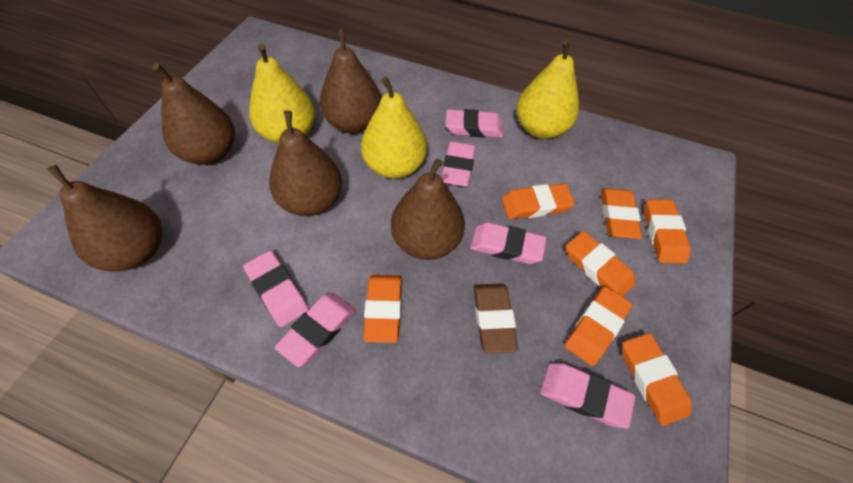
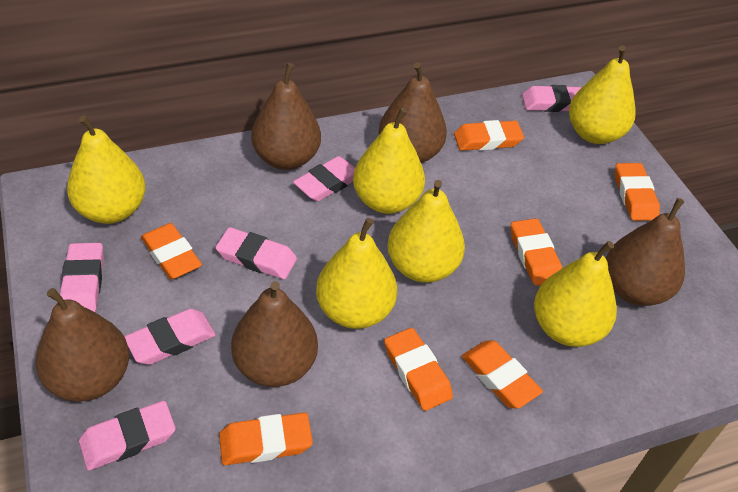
brown eraser: [474,284,518,353] = 1 -> none = 0
yellow pear: [249,44,315,144] [361,77,427,179] [517,39,579,139] = 3 -> [67,116,146,224] [316,218,397,329] [353,108,425,214] [387,180,465,283] [534,241,617,347] [569,45,636,144] = 6

